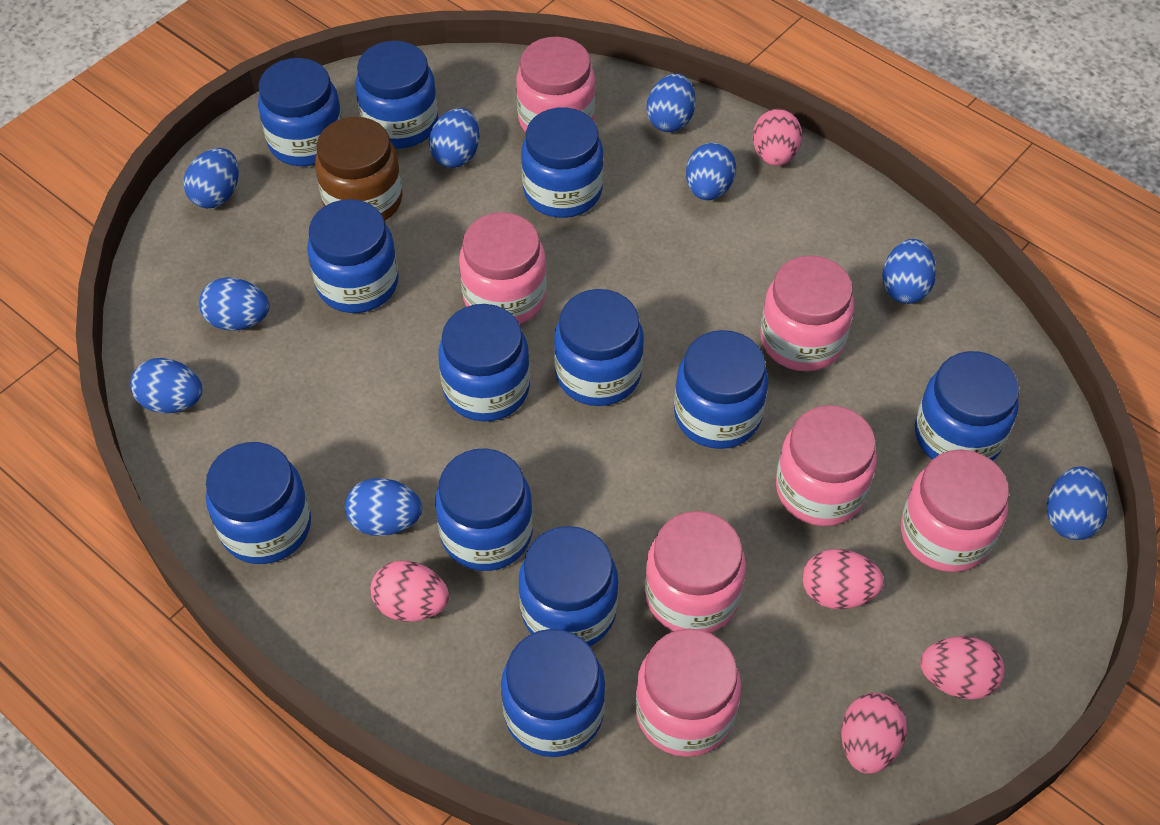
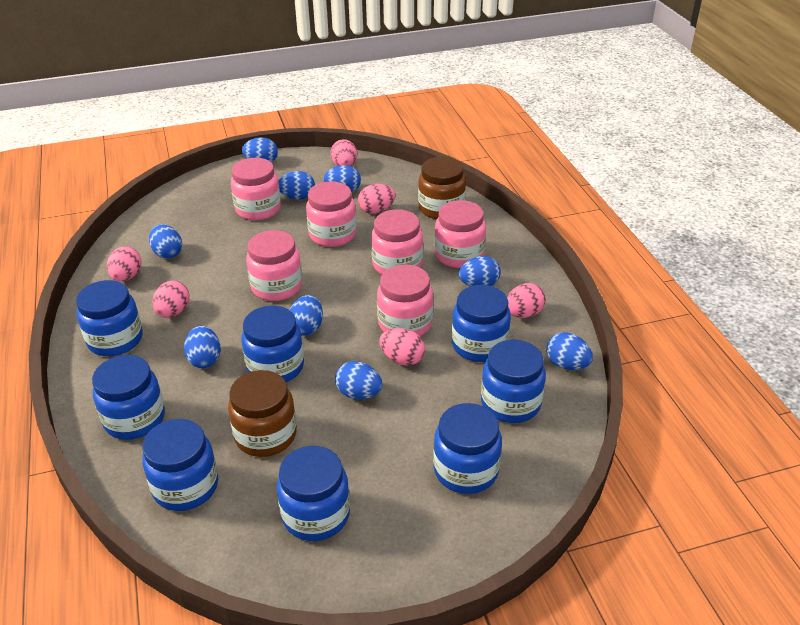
blue jar: [206,442,311,564] [258,58,343,166] [307,199,399,313] [355,41,438,148] [435,448,533,571] [438,304,530,421] [501,629,605,757] [519,526,619,646] [521,107,604,218] [554,289,644,406] [674,330,768,449] [915,351,1019,461] = 12 -> [76,280,143,356] [92,355,165,440] [142,419,218,511] [242,305,304,382] [277,446,350,541] [433,403,502,494] [452,285,511,362] [481,340,546,423] = 8
brown jar: [315,117,402,221] = 1 -> [228,370,297,457] [418,157,466,219] = 2
pink egg: [371,561,449,622] [753,109,802,166] [802,549,884,609] [841,692,907,774] [920,636,1005,700] = 5 -> [107,247,142,281] [152,281,190,317] [331,139,357,166] [358,184,396,214] [379,328,425,366] [507,283,545,318] = 6
pink jar: [459,212,547,324] [516,37,596,132] [635,629,741,757] [645,511,746,633] [760,255,854,371] [776,405,877,526] [901,449,1009,572] = 7 -> [231,158,281,220] [246,230,302,301] [306,181,357,247] [371,209,423,274] [377,265,433,336] [434,200,486,268] = 6

